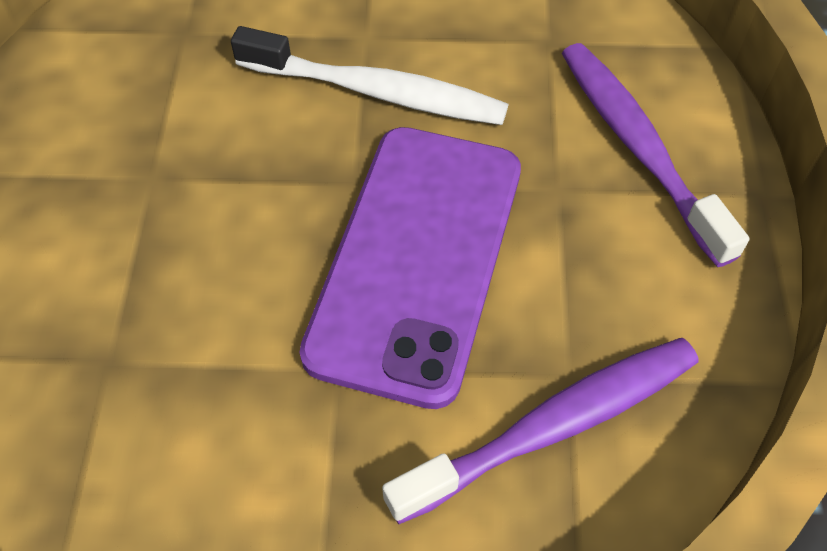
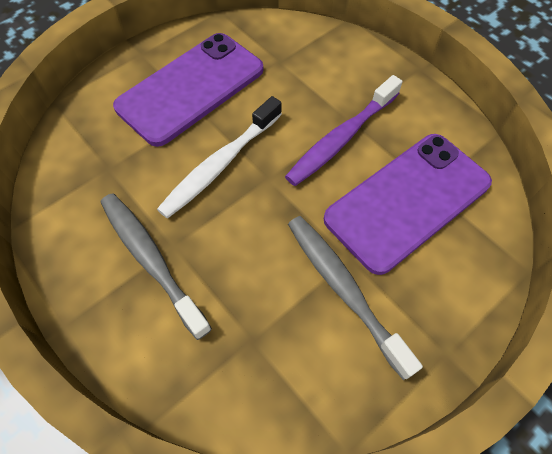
grey toothbrush: none = 0 -> [101,193,212,340] [288,216,423,380] = 2
purple phone: [299,127,521,409] = 1 -> [113,33,263,147] [324,134,492,275] = 2
purple toothbrush: [382,338,699,524] [562,43,750,267] = 2 -> [285,75,403,186] = 1

